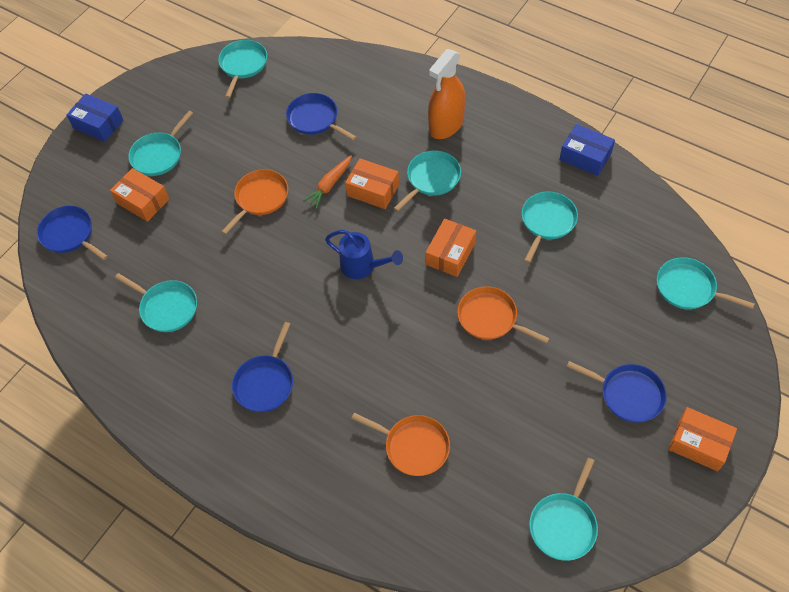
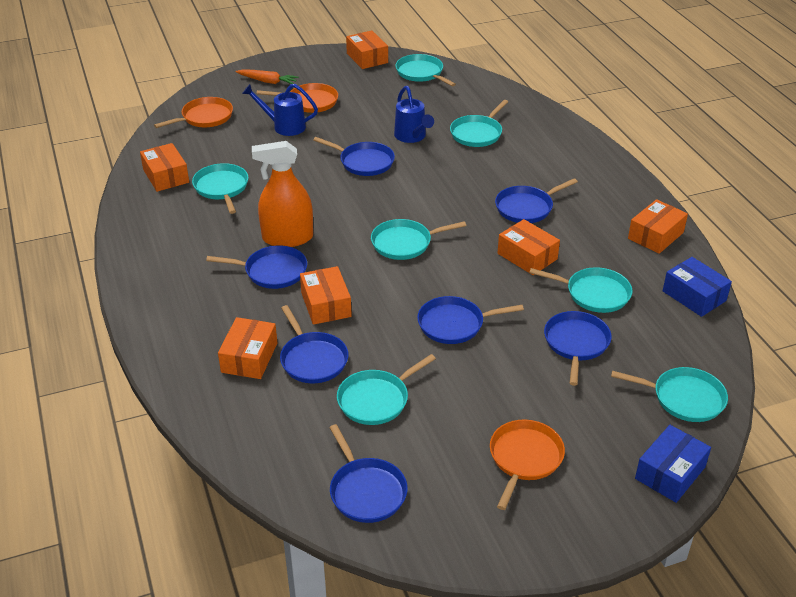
blue pan: [37,206,108,260] [232,322,293,412] [286,93,357,141] [567,361,667,422] = 4 -> [206,246,307,289] [280,305,348,383] [313,137,395,176] [329,424,408,523] [417,296,524,344] [495,178,578,223] [544,311,612,386] = 7
blue watering can: [325,230,403,279] = 1 -> [242,84,318,136] [394,86,434,143] = 2
orange box: [110,168,169,222] [345,158,399,209] [425,219,476,277] [668,407,737,471] = 4 -> [140,143,189,192] [218,317,277,379] [300,266,352,325] [346,30,388,69] [498,219,560,275] [628,199,688,254] = 6

